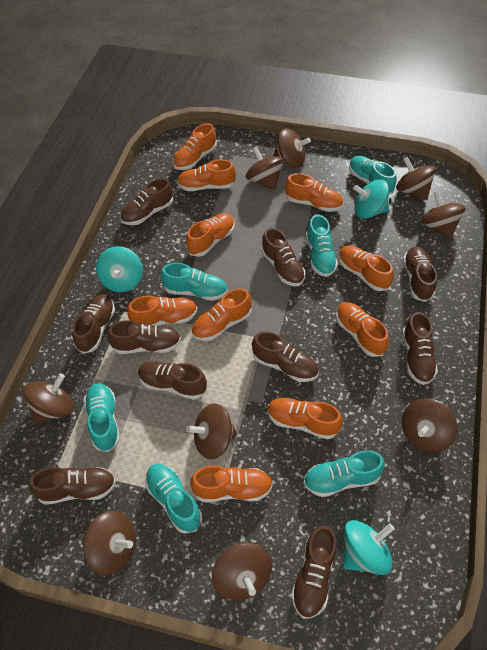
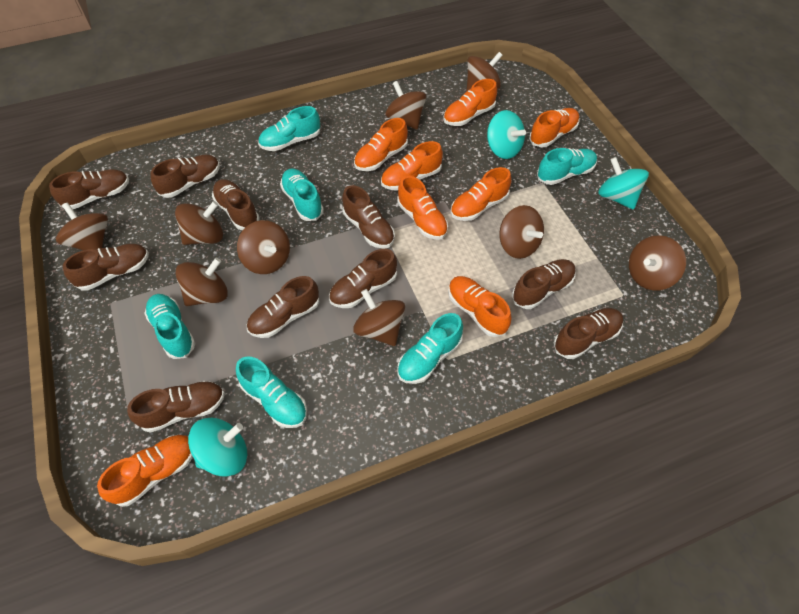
orange shoe: [127,296,198,326] [173,123,217,170] [177,159,236,191] [186,213,235,257] [190,466,273,502] [191,288,251,341] [268,398,343,439] [285,173,343,212] [336,302,389,357] [338,245,394,291] = 10 -> [97,435,193,507] [354,118,408,171] [381,141,443,190] [397,176,448,240] [443,79,497,126] [448,276,511,337] [450,167,511,221] [529,108,580,147] = 8

